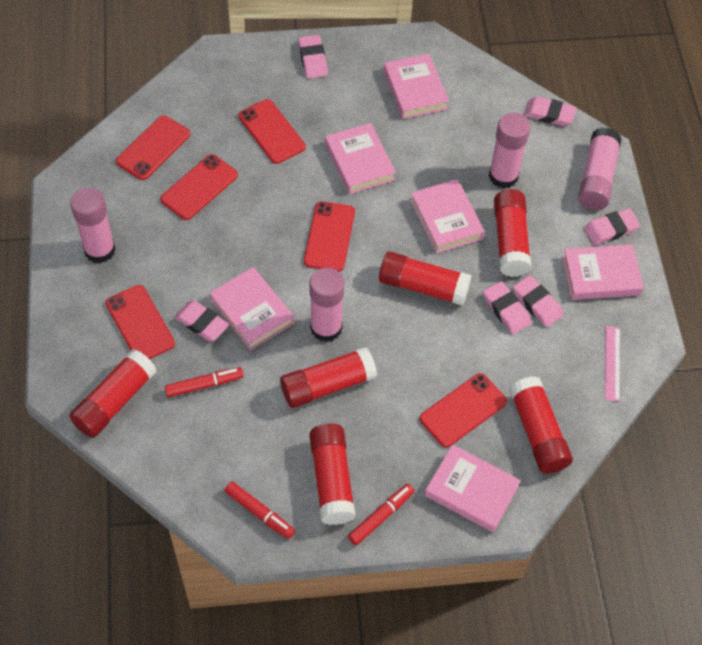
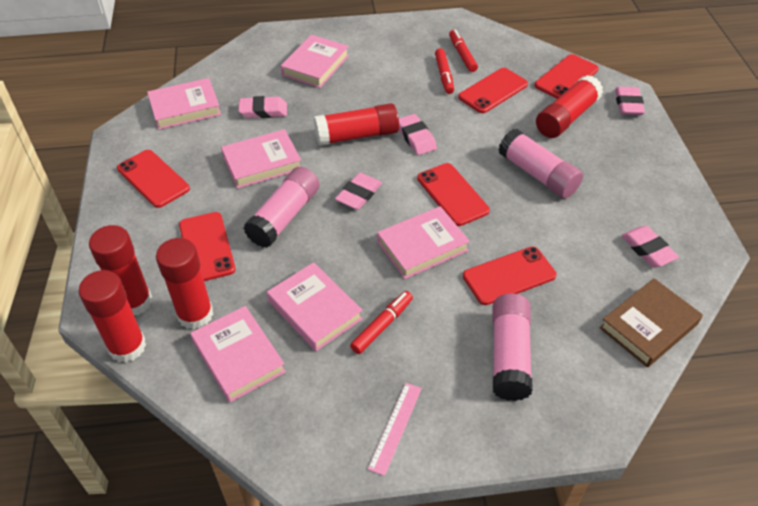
brown book: none = 0 -> [599,278,703,367] = 1
pink eraser: [174,300,229,341] [298,35,328,79] [483,281,531,334] [513,275,563,327] [524,97,577,126] [584,208,640,245] = 6 -> [238,96,287,118] [335,173,382,210] [399,114,437,155] [615,87,645,115] [621,226,679,267] = 5
pink glue stick: [70,187,116,263] [310,268,344,342] [489,113,530,189] [578,127,621,210] = 4 -> [244,167,320,248] [492,293,533,401] [498,129,583,199] = 3
red glue stick: [69,349,157,438] [280,347,377,408] [309,424,356,525] [379,251,471,306] [494,189,531,277] [509,376,573,474] = 6 -> [78,270,146,363] [89,225,152,315] [156,238,213,330] [314,103,399,146] [536,75,603,138] = 5

